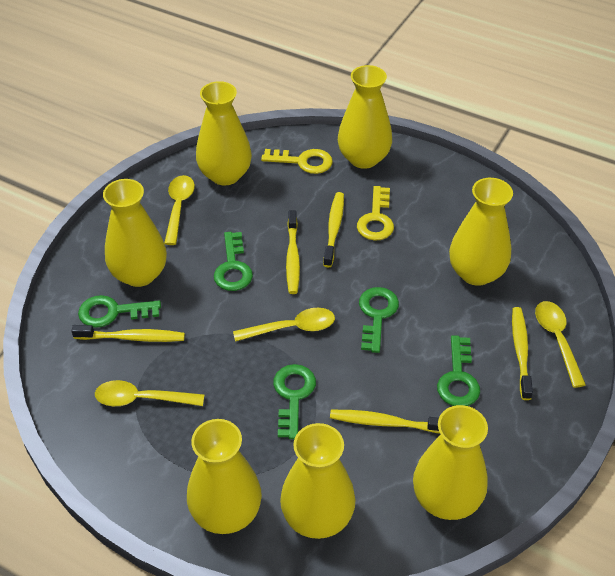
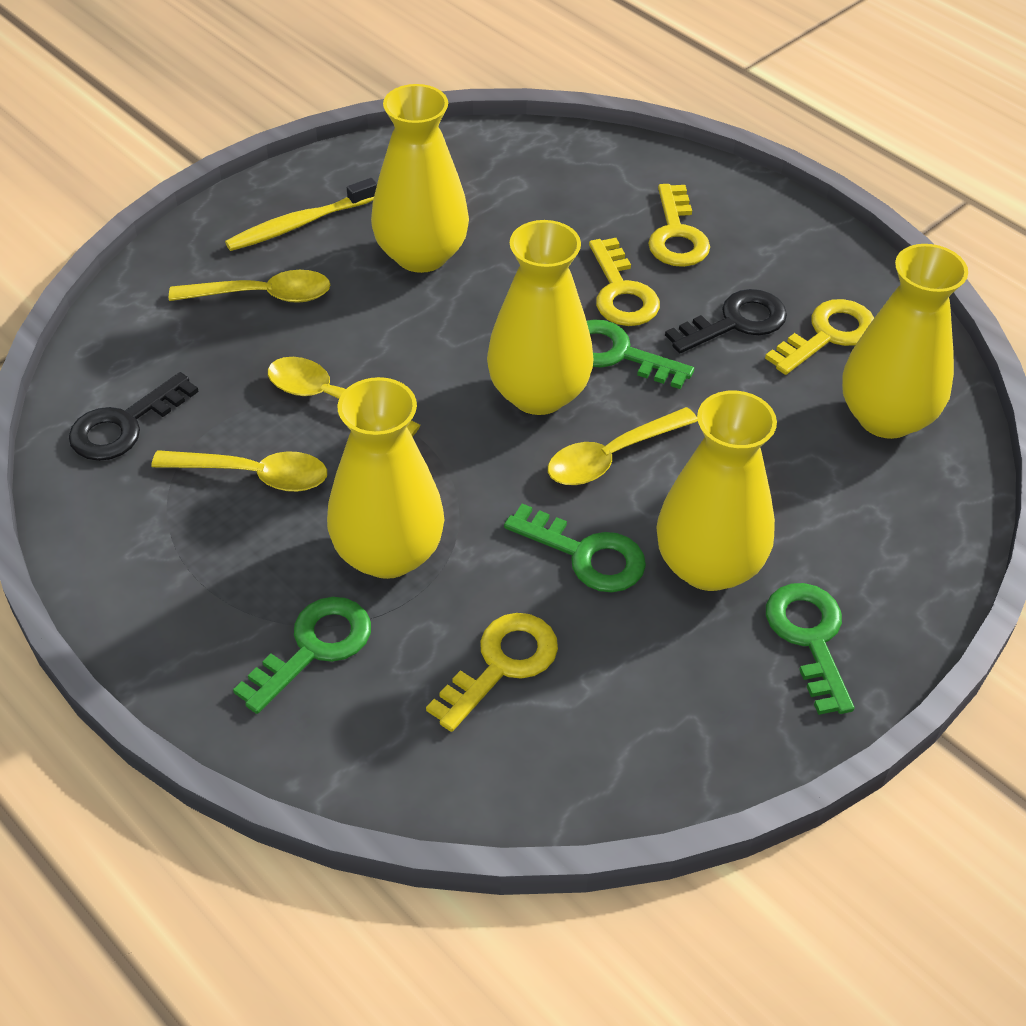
black key: none = 0 -> [69,372,199,461] [665,289,787,353] = 2
green key: [78,295,161,328] [214,232,253,291] [273,364,316,439] [359,287,399,353] [437,335,480,406] = 5 -> [233,597,371,714] [504,504,646,592] [587,319,694,389] [766,583,854,715] = 4
yellow key: [261,149,333,174] [357,186,394,241] = 2 -> [426,613,558,732] [589,238,660,326] [648,184,710,267] [765,299,874,375] = 4
yellow toothbrush: [71,325,185,342] [286,210,300,294] [323,192,344,267] [330,410,440,433] [512,307,533,400] = 5 -> [225,178,377,251] = 1
yellow vase: [103,179,167,287] [187,419,262,534] [196,81,252,186] [280,423,355,539] [338,65,392,169] [413,405,488,520] [449,178,513,286] = 7 -> [327,377,444,579] [371,84,469,273] [487,220,593,415] [656,391,777,591] [842,244,968,439] = 5

